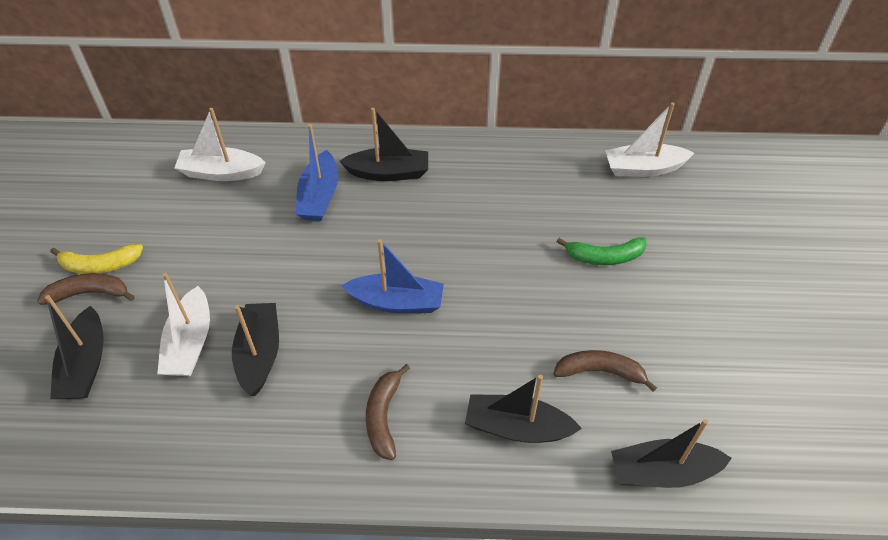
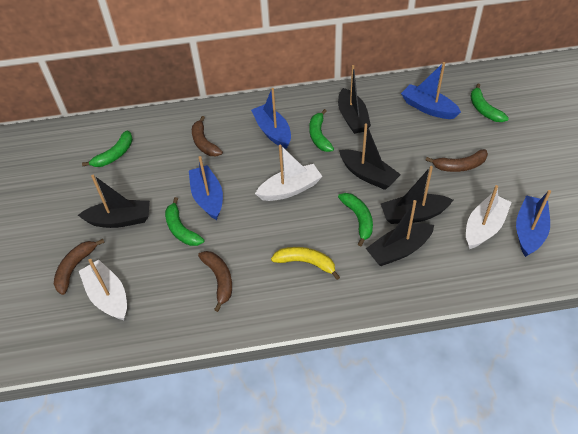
blue boat: [296,124,338,221] [341,239,444,313] = 2 -> [189,156,223,220] [251,88,291,149] [401,62,461,119] [516,190,551,257] = 4
brown banana: [37,273,135,305] [366,364,410,460] [553,350,657,392] = 3 -> [54,239,105,295] [192,116,223,156] [198,251,232,312] [426,149,488,172] = 4
green banana: [557,237,647,265] = 1 -> [82,131,133,167] [165,197,204,246] [309,109,334,152] [338,193,373,246] [470,84,509,122] = 5

